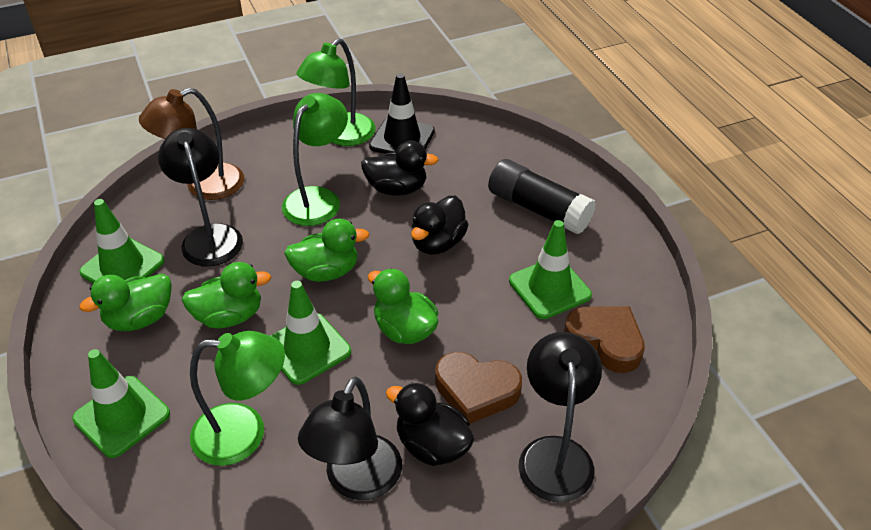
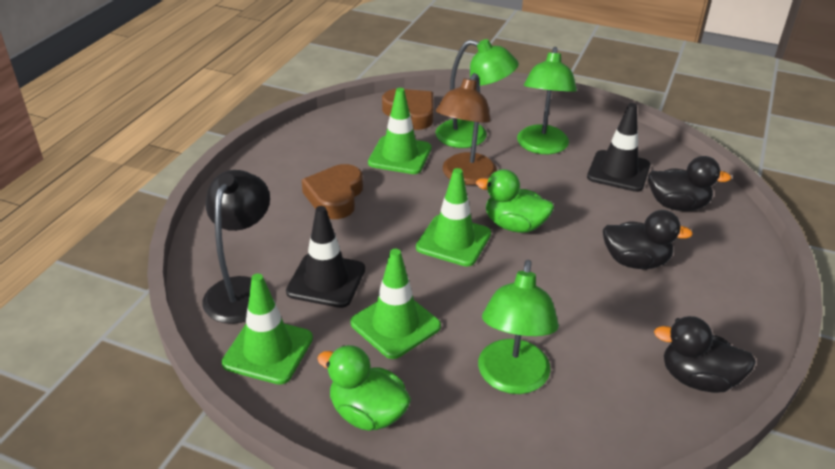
black glue stick: [488,159,596,234] = 1 -> none = 0
black lamp: [158,128,243,267] [298,377,402,500] [518,332,602,503] = 3 -> [203,170,270,324] = 1
black traffic cone: [369,73,435,154] = 1 -> [286,206,365,308] [587,103,650,192] = 2
green duck: [80,273,172,331] [182,262,271,328] [284,219,369,282] [368,268,438,344] = 4 -> [317,345,411,431] [476,169,554,233] = 2

